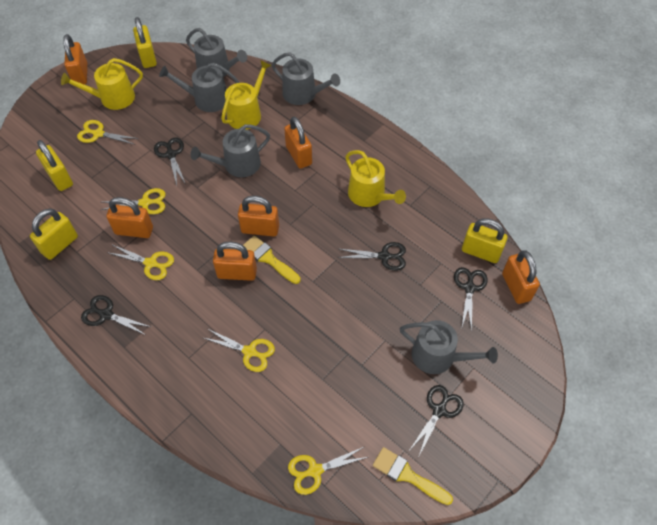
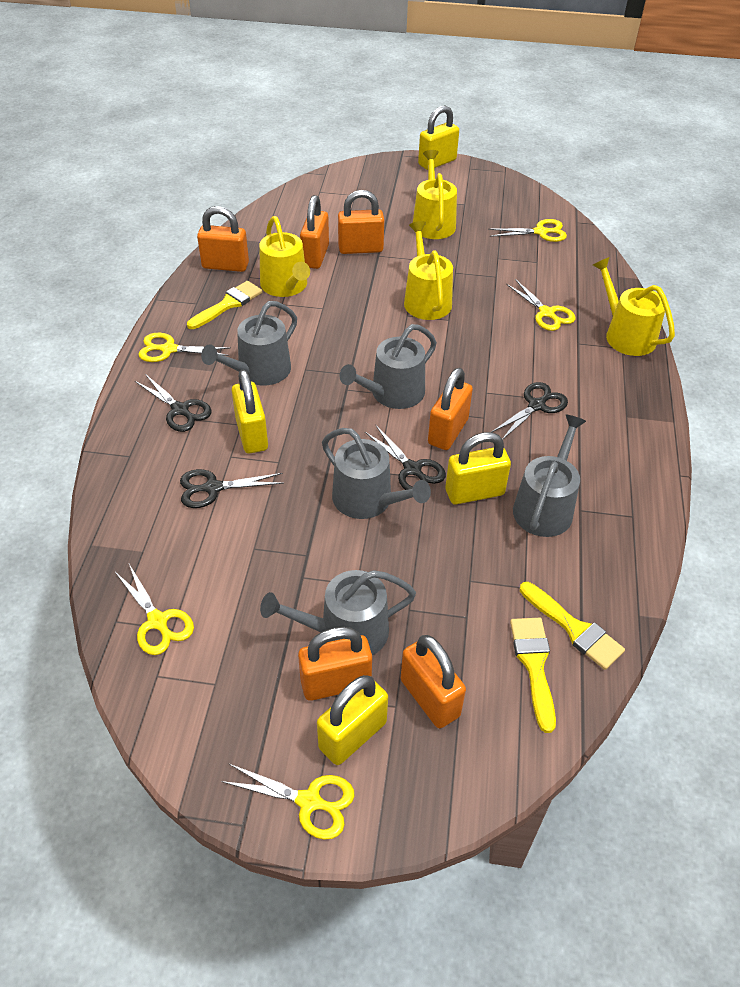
black scissors: [81,295,151,335] [154,138,185,185] [338,242,406,271] [408,385,464,458] [454,267,488,332] = 5 -> [135,374,212,432] [180,469,284,508] [365,426,446,490] [492,382,568,439] = 4
yellow brush: [243,235,301,284] [373,447,453,505] = 2 -> [187,281,263,329] [510,618,556,733] [520,582,625,670] = 3
yellow watering can: [61,58,143,110] [221,60,272,130] [345,150,406,207] = 3 -> [259,216,310,297] [404,221,453,320] [413,150,457,239] [593,257,675,356] = 4

